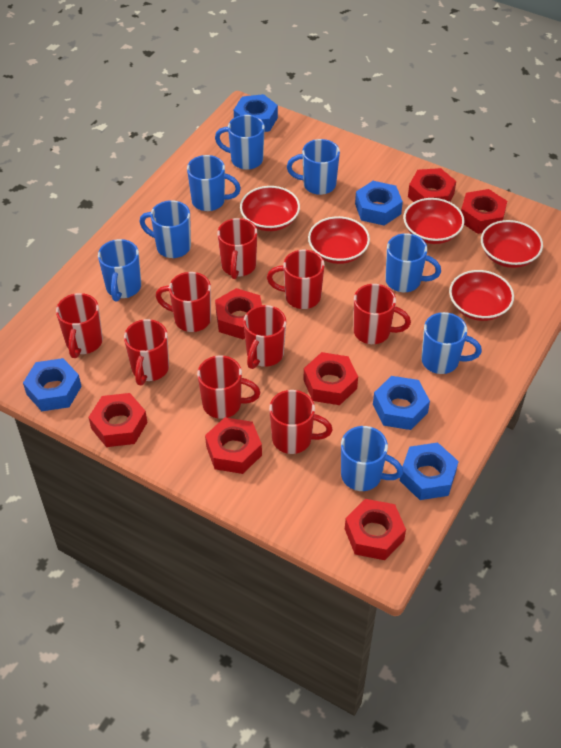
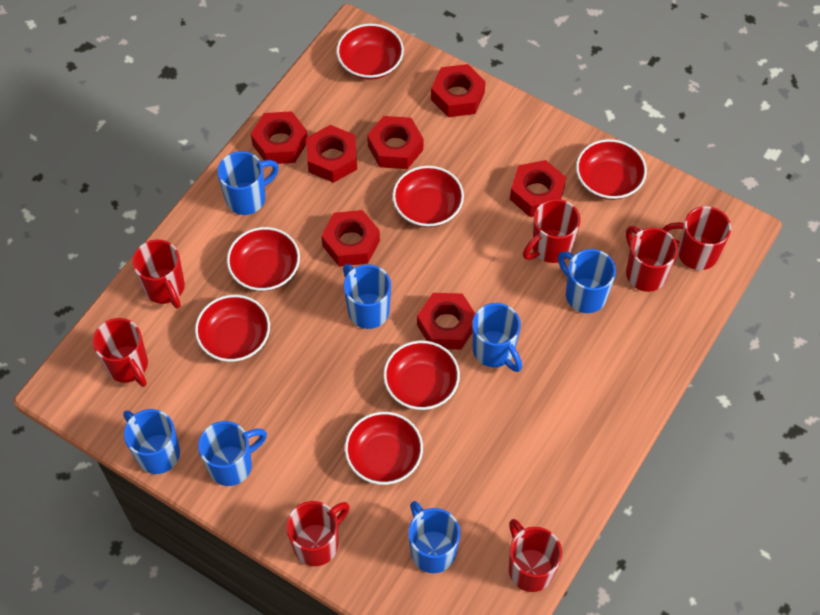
blue mug: [98,239,141,301] [140,200,191,258] [187,155,241,211] [215,115,265,170] [287,139,340,195] [341,426,403,491] [385,233,441,292] [421,312,482,374] = 8 -> [123,409,180,474] [198,421,267,486] [217,151,279,215] [343,264,391,329] [408,501,460,573] [472,303,522,372] [558,249,616,313] = 7
blue nut: [23,358,82,411] [234,94,278,132] [355,181,403,226] [373,376,430,430] [400,443,459,500] = 5 -> none = 0
red bowl: [240,186,300,231] [308,216,370,264] [403,198,464,244] [449,270,514,321] [481,220,543,268] = 5 -> [195,295,270,362] [227,227,300,291] [336,24,404,80] [345,412,423,485] [383,340,460,410] [392,166,464,227] [576,139,647,200] = 7
red mug: [56,293,103,358] [124,319,169,386] [156,272,211,332] [197,355,260,419] [217,218,257,279] [243,305,286,369] [267,250,325,309] [269,390,333,454] [353,284,411,344] = 9 -> [92,318,148,387] [132,240,185,309] [286,501,350,566] [509,519,562,592] [523,199,580,263] [626,226,678,292] [663,206,731,270] = 7

